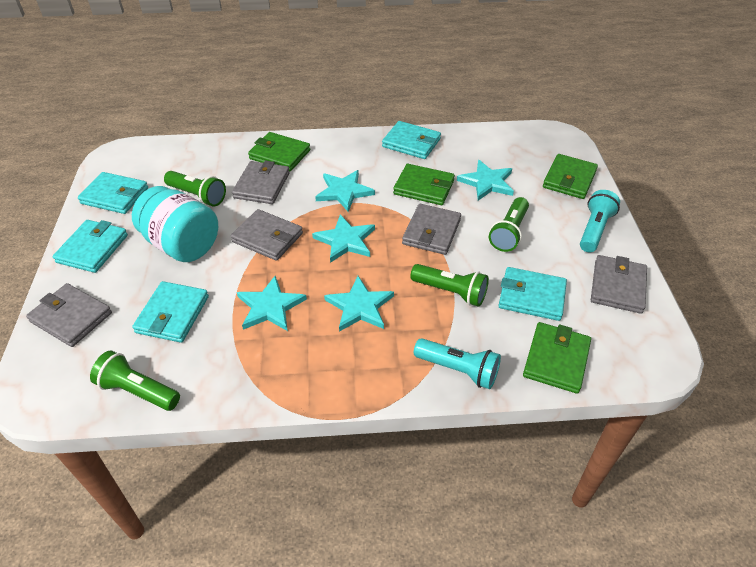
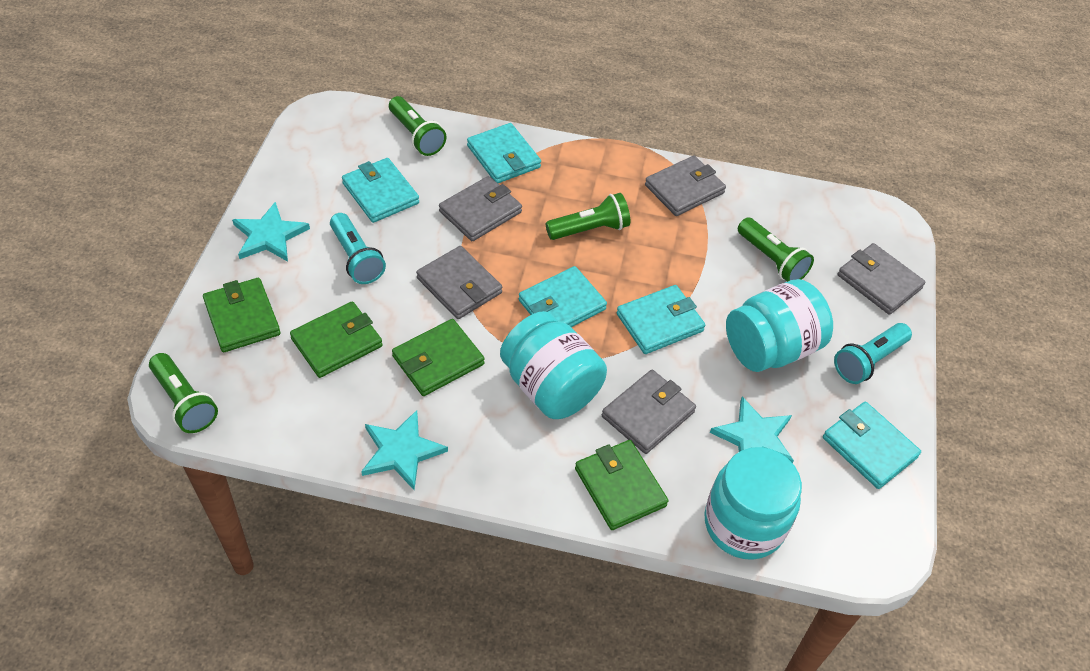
turquoise jar: [132,186,218,262] = 1 -> [500,311,607,419] [704,447,802,560] [726,279,833,372] = 3
turquoise star: [237,276,307,331] [312,214,375,263] [315,170,375,212] [324,276,394,332] [457,160,514,200] = 5 -> [232,202,310,262] [361,410,448,490] [710,396,794,463] = 3

